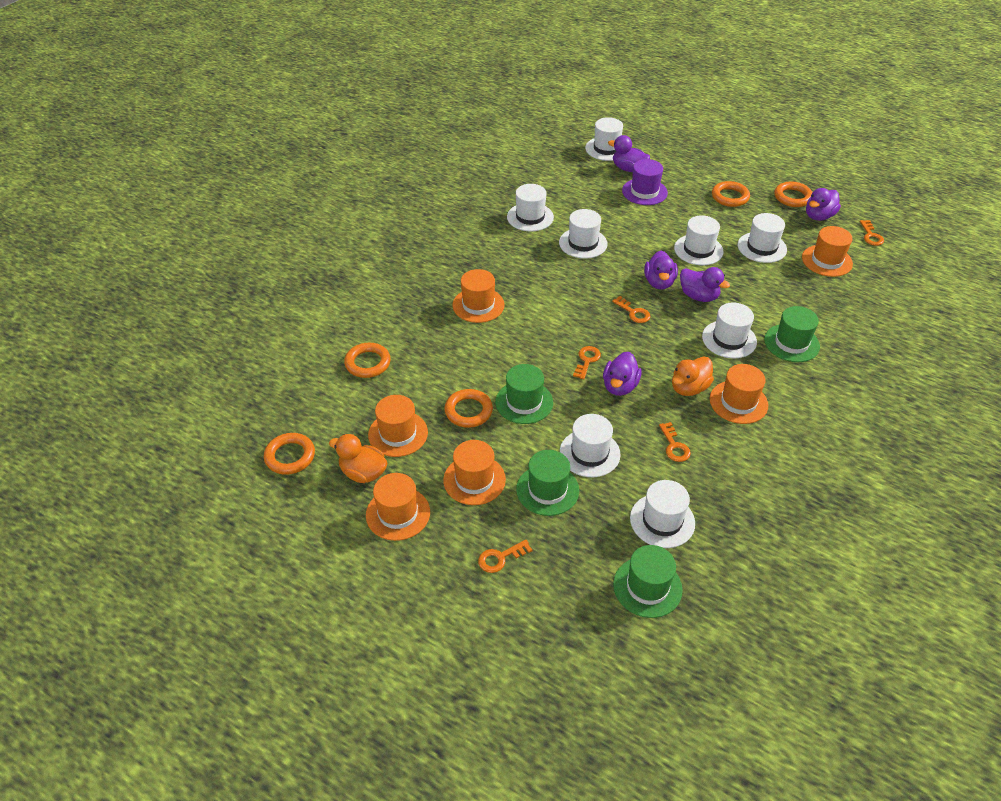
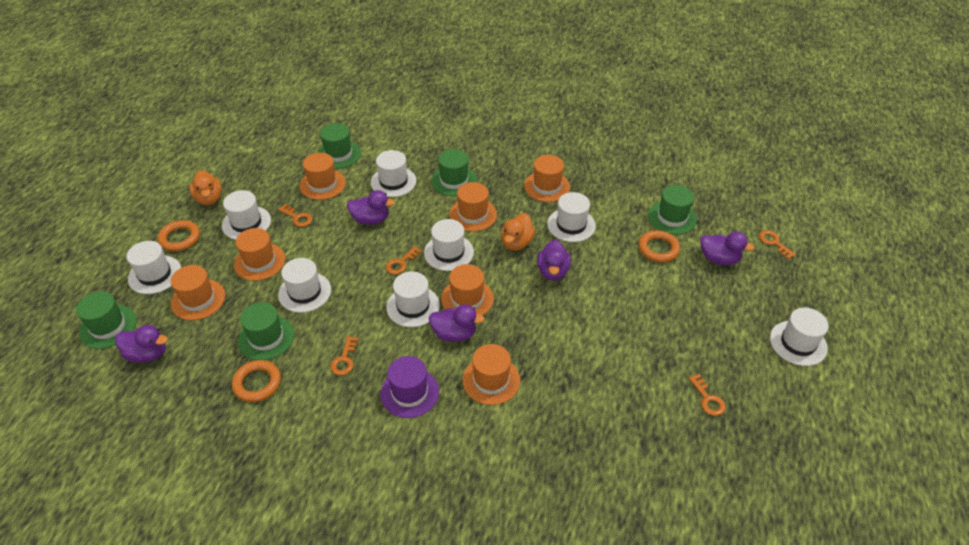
green hat: [496,364,553,424] [516,450,579,516] [613,545,683,618] [764,306,820,362] = 4 -> [76,291,137,349] [238,302,294,360] [317,123,361,169] [431,149,477,196] [648,185,697,235] = 5
orange hat: [366,473,430,541] [368,395,428,457] [443,440,506,505] [452,269,504,323] [710,364,768,424] [802,226,853,277] = 6 -> [171,265,225,320] [234,228,285,281] [300,153,346,200] [441,264,494,316] [449,182,497,232] [462,344,520,405] [524,155,570,202] = 7
orange ring: [264,433,315,475] [344,343,391,378] [444,389,493,428] [712,181,750,207] [774,182,813,207] = 5 -> [158,220,200,251] [232,360,281,402] [638,230,680,262] = 3

